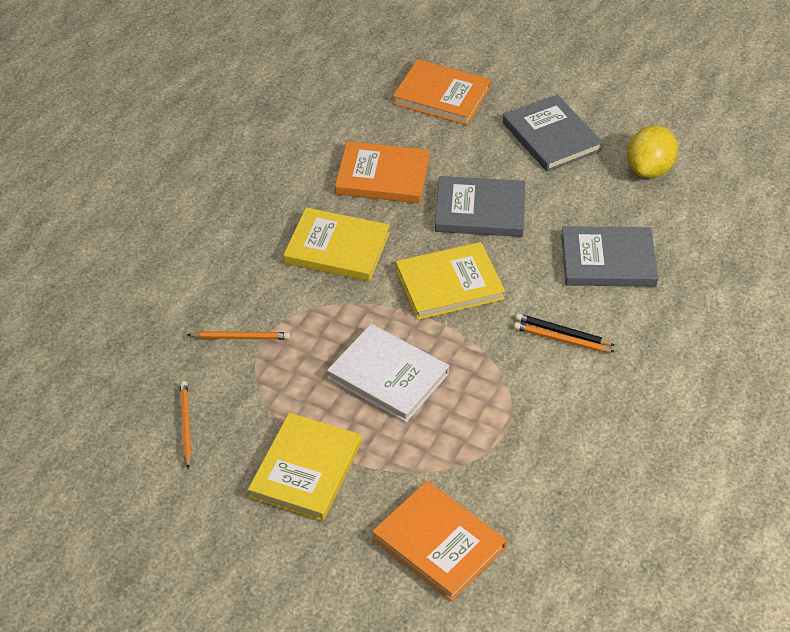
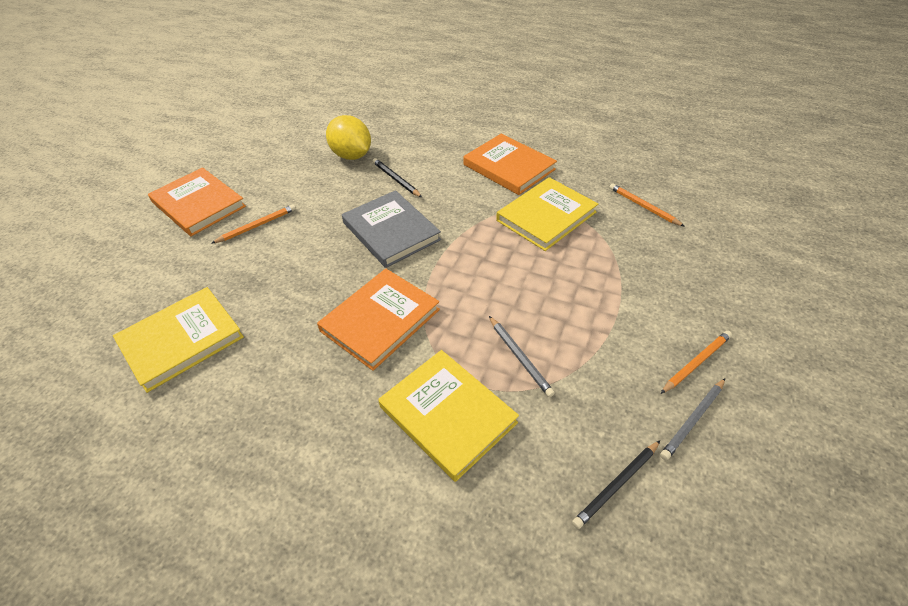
black pencil: [516,313,615,346] = 1 -> [373,158,422,198] [572,440,661,529] = 2
grey book: [435,176,525,237] [503,95,603,172] [561,226,658,287] = 3 -> [342,190,441,268] = 1
grey pencil: none = 0 -> [489,316,555,397] [660,378,725,460] = 2
white book: [327,324,449,422] = 1 -> none = 0

